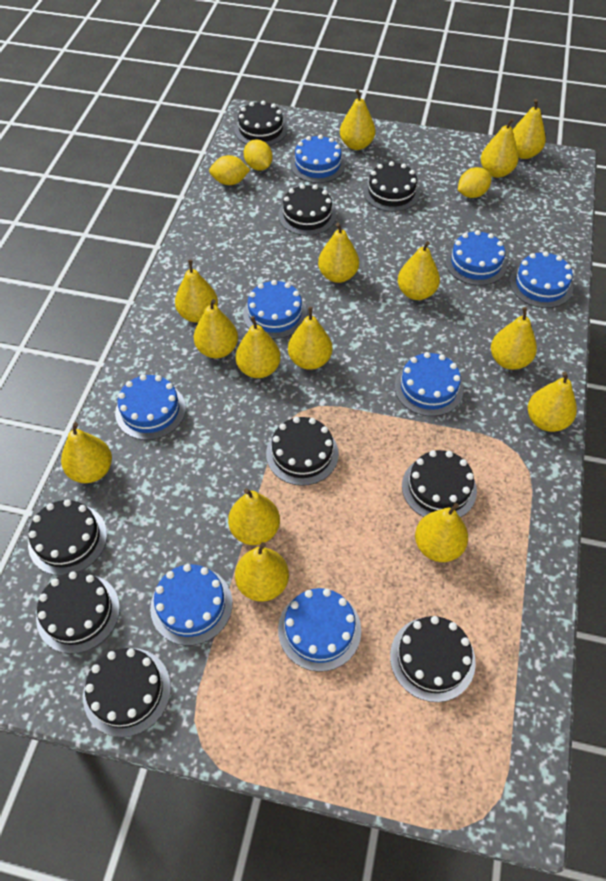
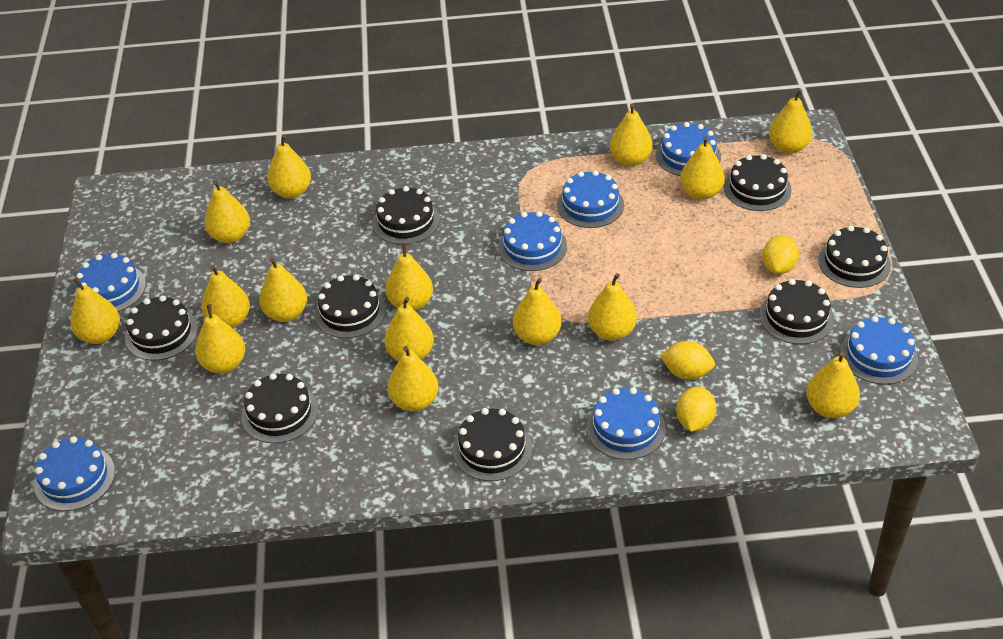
black cake: [28,499,107,576] [36,571,120,654] [83,648,171,737] [235,101,287,146] [266,417,339,486] [278,184,336,236] [363,161,420,212] [390,616,476,702] [402,450,477,517] = 9 -> [125,295,198,361] [241,373,318,443] [314,275,386,338] [372,186,440,244] [453,408,532,481] [724,154,792,211] [759,279,834,344] [818,226,891,288] = 8
blue cake: [115,374,186,440] [150,564,233,646] [243,280,307,339] [278,588,361,672] [290,135,346,183] [395,352,464,416] [445,230,507,285] [510,251,573,308] = 8 -> [34,436,115,511] [75,253,146,312] [498,211,567,271] [557,170,624,228] [587,388,666,460] [656,122,721,176] [840,316,918,385] = 7

